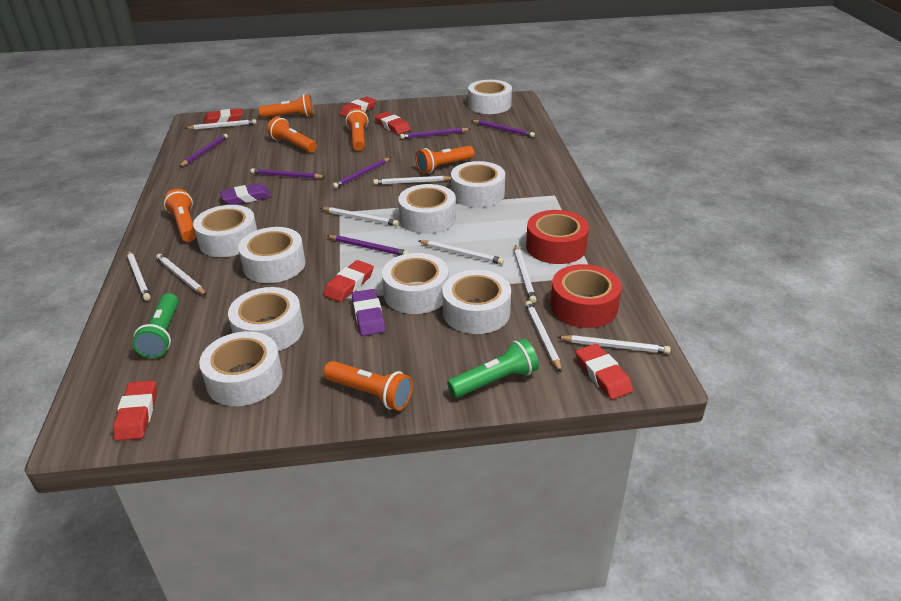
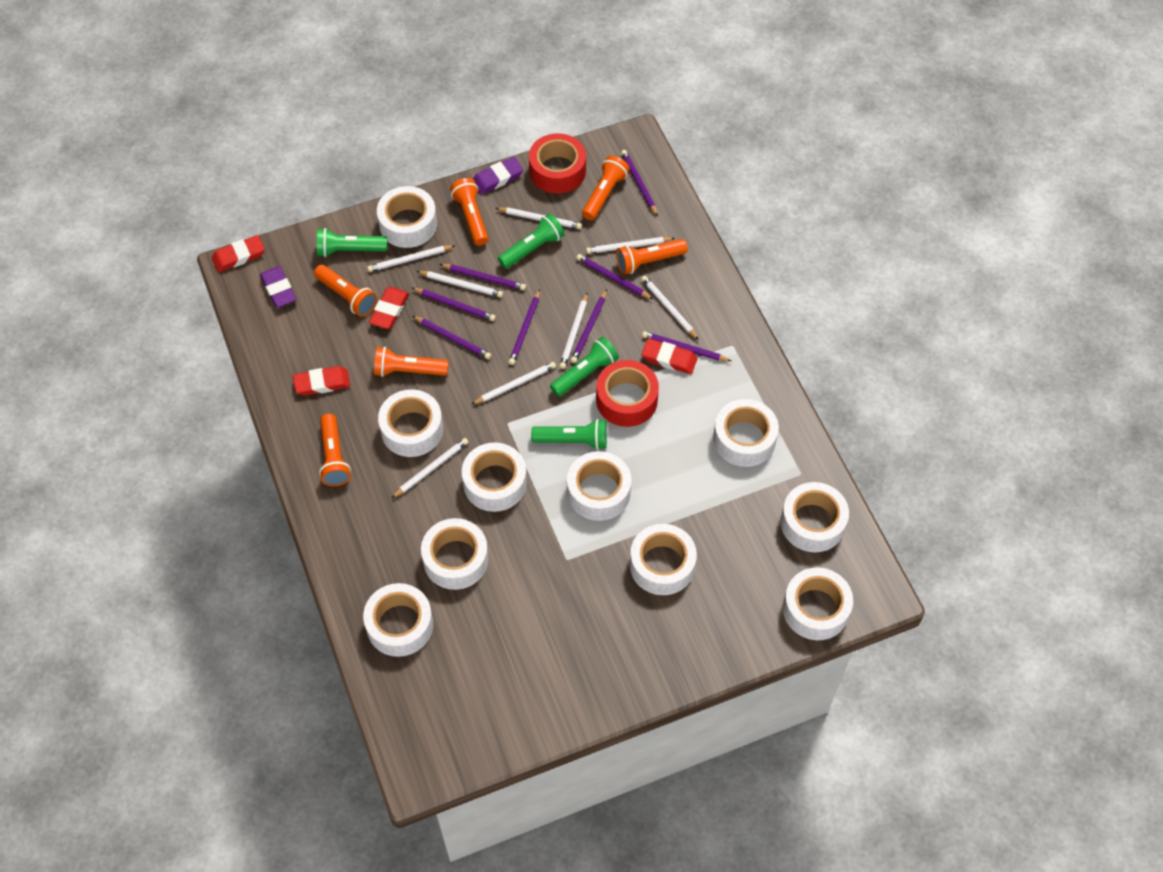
green flashlight: [132,293,179,358] [447,338,539,398] = 2 -> [317,228,387,257] [498,213,565,269] [531,419,607,450] [550,337,619,397] = 4
purple pencil: [179,134,228,167] [250,168,325,179] [327,235,409,256] [332,158,391,188] [400,128,470,139] [471,120,535,137] = 6 -> [412,288,496,321] [413,316,491,359] [440,264,526,290] [509,289,540,365] [570,289,607,363] [576,254,653,299] [621,150,658,216] [642,331,731,361] = 8
red eraser: [113,380,157,441] [204,108,243,124] [323,260,374,302] [339,97,376,117] [375,112,411,134] [576,344,633,400] = 6 -> [212,235,265,272] [293,366,350,396] [369,287,409,329] [641,338,698,374] = 4
white pencil: [127,250,151,301] [156,254,207,296] [185,119,257,130] [321,207,399,226] [373,176,451,185] [419,240,504,264] [514,245,537,303] [525,301,561,372] [557,335,671,354] = 9 -> [367,245,456,272] [392,438,468,498] [417,271,503,298] [471,362,556,405] [496,207,582,229] [559,293,588,369] [586,237,675,254] [641,275,699,340] = 8
white tape: [193,205,257,257] [199,331,283,406] [228,287,304,351] [238,227,305,283] [382,253,449,314] [398,184,456,234] [442,270,511,334] [451,161,505,208] [468,80,512,114] = 9 -> [363,583,433,657] [377,186,437,248] [378,389,443,457] [421,518,489,590] [462,442,527,512] [567,451,632,521] [630,524,697,595] [713,399,779,467] [781,482,849,552] [783,567,853,640] = 10

